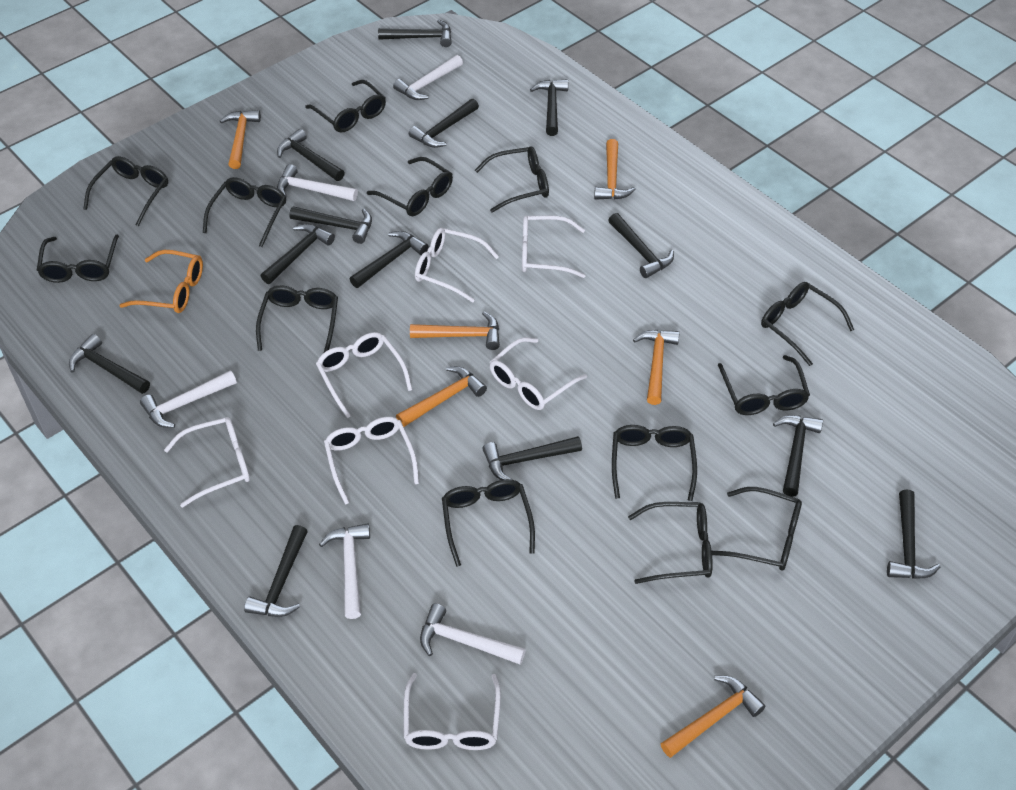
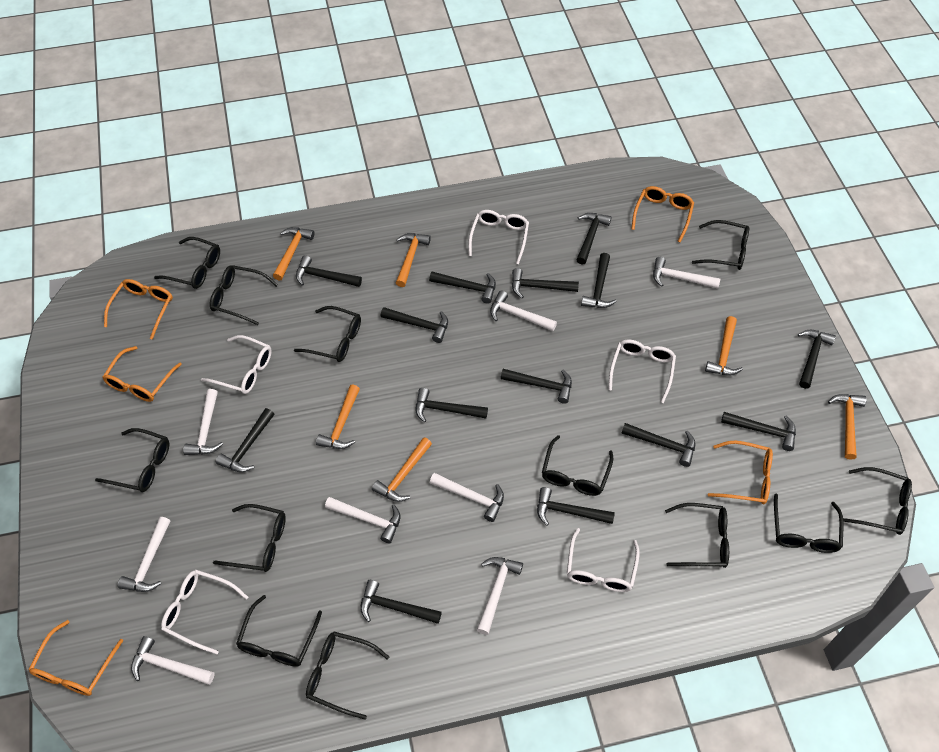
black glasses: [37,235,119,283] [83,156,168,227] [203,177,286,247] [256,286,338,352] [305,80,386,133] [367,157,453,216] [442,479,535,567] [475,146,549,213] [612,425,697,501] [628,502,713,584] [712,487,802,571] [718,355,810,415] [761,282,854,366] = 13 -> [95,428,169,492] [154,237,220,289] [210,265,278,325] [213,504,286,572] [236,595,322,667] [294,306,361,362] [306,632,389,719] [542,435,613,496] [665,503,729,568] [692,220,749,270] [774,493,843,553] [843,467,912,535] = 12
black hammer: [69,334,150,394] [244,525,308,617] [261,224,335,284] [277,129,345,181] [289,206,372,244] [350,231,428,288] [378,20,452,47] [409,99,479,148] [482,436,582,480] [530,79,568,136] [608,213,674,278] [773,415,823,497] [887,489,941,579] = 13 -> [216,408,274,472] [296,255,362,287] [360,580,442,624] [381,307,448,343] [416,388,488,422] [429,272,496,304] [501,369,572,404] [512,268,579,298] [537,487,615,526] [576,213,612,265] [581,253,617,308] [621,423,695,467] [721,412,796,451] [798,330,836,389] = 14
orange glasses: [119,250,203,313] = 1 -> [28,620,123,696] [103,346,182,402] [104,279,173,340] [631,186,694,242] [708,441,773,504] = 5
white glasses: [164,417,250,508] [316,332,412,418] [324,417,419,505] [404,673,501,750] [415,228,499,303] [490,337,587,410] [522,216,585,278] = 7 -> [161,570,248,654] [201,335,272,394] [468,210,529,264] [567,528,640,592] [608,340,676,403] = 5
white hammer: [140,370,237,428] [277,164,358,201] [319,523,370,619] [393,55,463,100] [420,604,526,665] = 5 -> [118,517,170,592] [131,636,215,685] [183,389,223,455] [325,497,400,543] [430,473,504,522] [477,557,523,635] [490,290,557,331] [653,257,721,289] = 8

